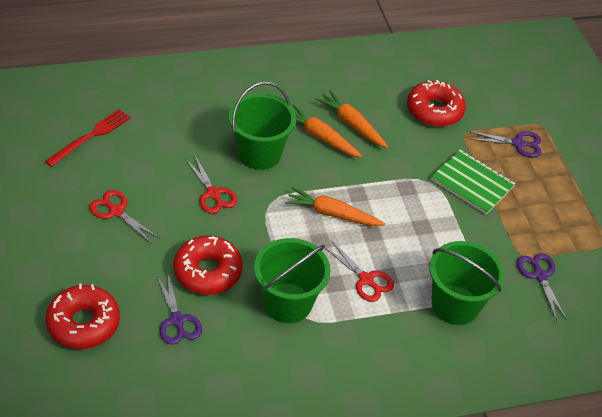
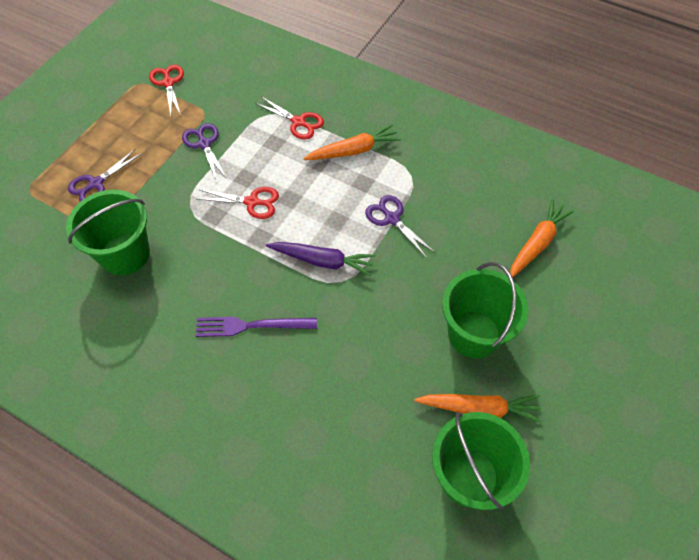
green notebook: [431,149,516,215] = 1 -> none = 0
purple carrot: none = 0 -> [266,242,376,276] = 1
purple fork: none = 0 -> [195,317,317,337] = 1
red donut: [46,283,120,349] [173,235,243,295] [407,80,466,127] = 3 -> none = 0
red fork: [45,109,131,167] = 1 -> none = 0

